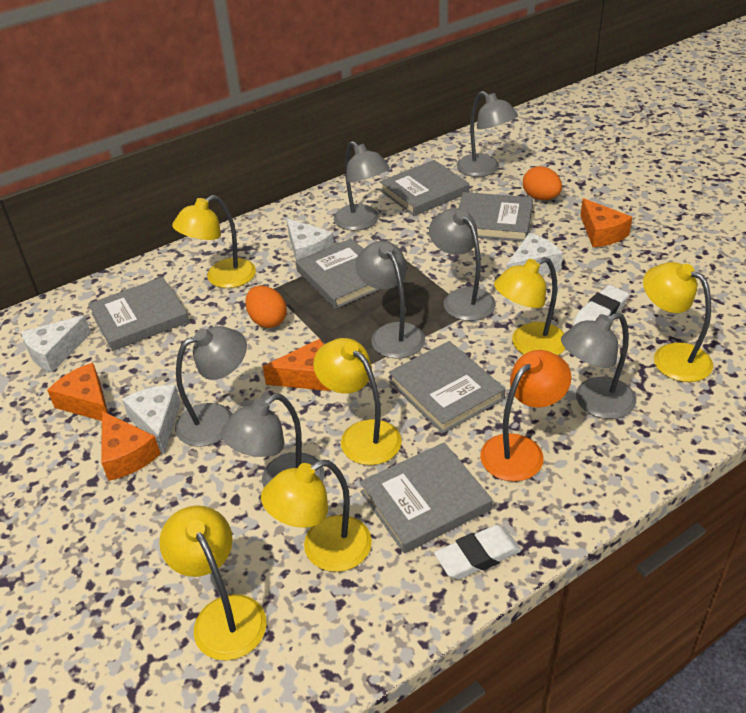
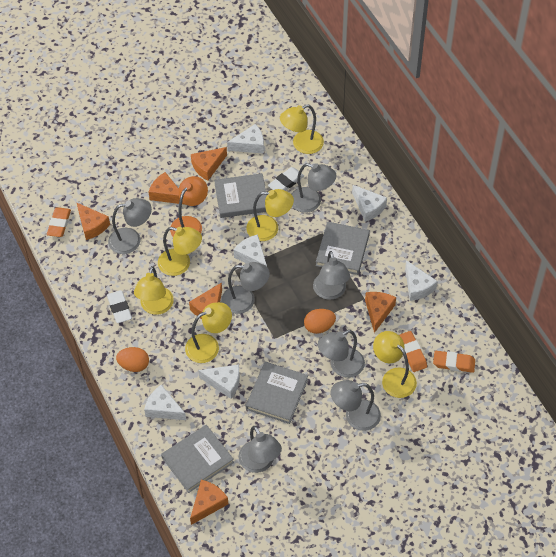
grey book: [88,277,189,351] [296,238,380,309] [360,442,492,553] [380,160,469,216] [389,341,505,434] [458,192,533,241] = 6 -> [161,425,234,493] [214,173,267,218] [246,362,308,424] [316,222,370,275] = 4
orange cheese: [47,363,108,421] [101,411,161,481] [263,339,331,391] [580,198,632,247] = 4 -> [76,202,110,240] [149,172,186,205] [189,282,222,319] [190,480,228,525] [191,147,227,181] [365,292,396,333] = 6
orange eraser: none = 0 -> [47,207,71,237] [399,331,427,372] [433,351,475,373] = 3
white cheese: [21,315,91,372] [122,385,181,454] [286,218,334,260] [506,233,563,275] = 4 -> [144,385,186,420] [198,365,240,399] [227,124,264,154] [233,234,267,266] [352,185,387,222] [405,260,438,301] = 6

